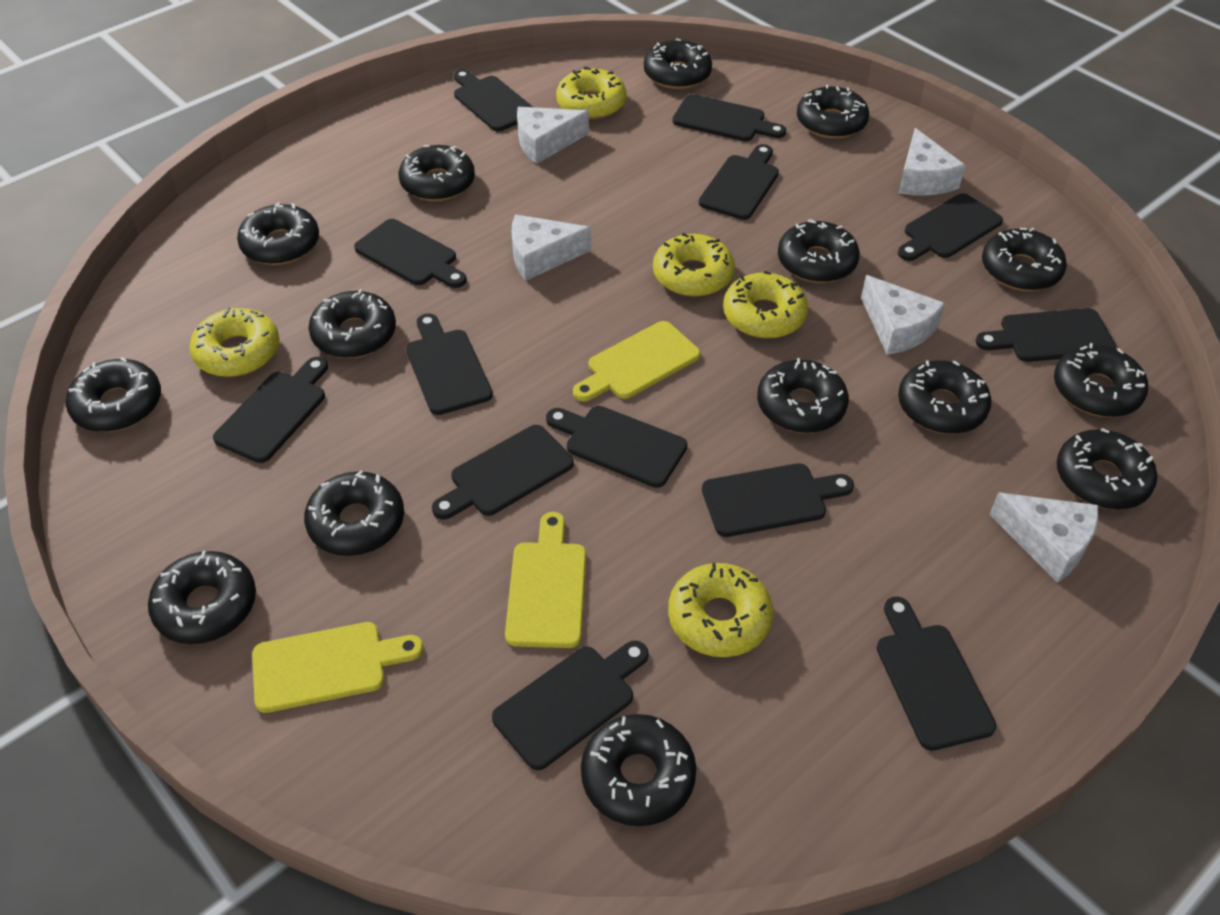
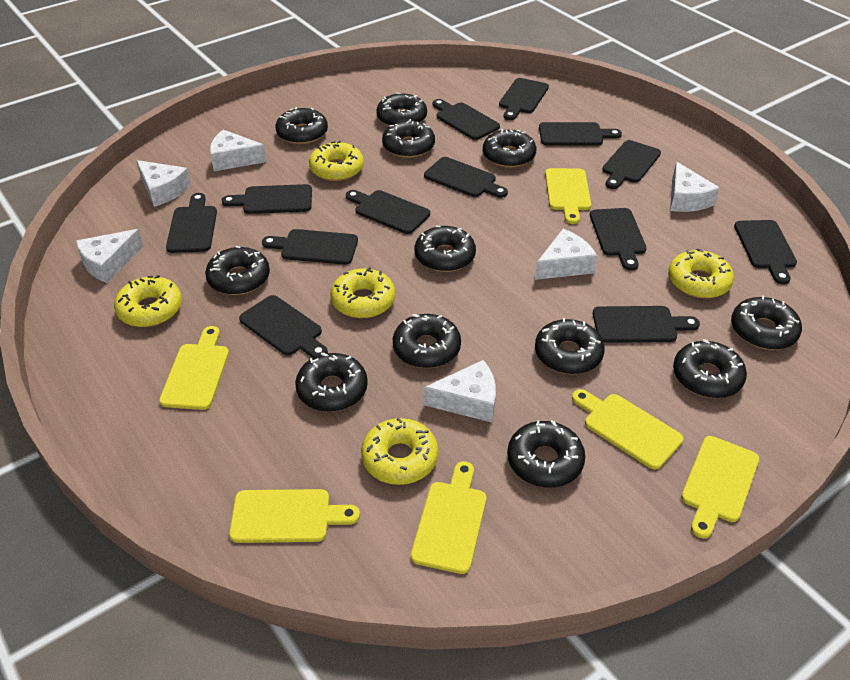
black donut: [66,357,161,432] [148,551,256,644] [237,202,319,265] [304,470,404,556] [308,289,396,358] [399,145,475,201] [581,714,696,826] [644,38,712,89] [757,358,849,433] [778,219,860,283] [797,85,869,139] [898,360,992,434] [982,228,1067,291] [1054,343,1148,417] [1057,428,1157,510] = 15 -> [205,246,270,295] [275,107,328,144] [295,353,368,412] [376,93,427,126] [382,119,435,158] [393,314,461,368] [415,225,476,272] [483,129,536,168] [507,420,585,488] [535,318,605,374] [673,339,747,398] [731,295,802,350] = 12
white cheese: [512,214,591,281] [517,107,589,164] [861,275,945,355] [898,128,966,196] [989,492,1099,583] = 5 -> [76,229,143,283] [136,160,191,207] [210,130,267,171] [423,360,496,422] [535,229,597,280] [670,162,719,212] = 6
yellow cutting board: [252,622,423,713] [505,512,586,648] [573,321,700,401] = 3 -> [159,326,229,410] [229,489,360,543] [411,461,486,574] [545,168,591,224] [572,389,683,469] [681,436,759,538] = 6

